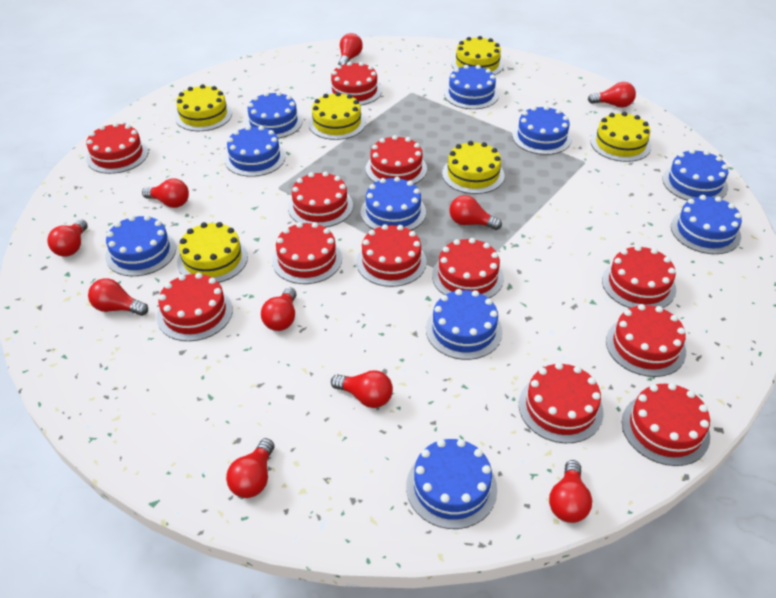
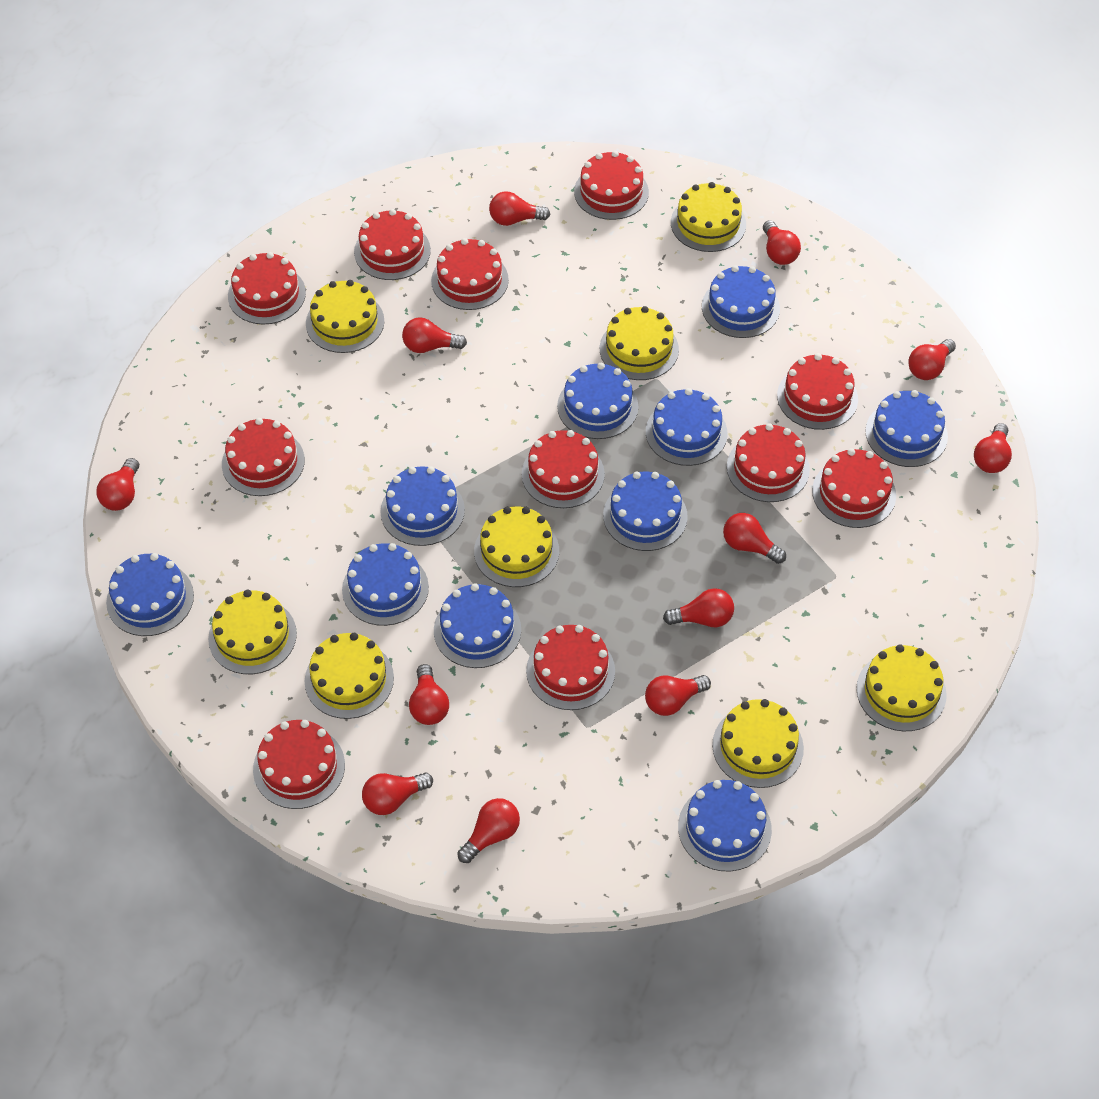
red cake: [86,122,148,174] [157,273,233,341] [272,222,342,284] [288,171,353,227] [327,62,382,106] [356,224,427,287] [366,135,427,184] [432,238,504,298] [519,363,604,443] [602,245,676,308] [606,304,686,377] [622,383,710,466] = 12 -> [222,418,305,496] [228,252,306,325] [253,720,345,809] [354,209,431,280] [431,238,509,310] [522,430,605,508] [526,625,615,710] [574,151,649,220] [727,423,810,502] [777,353,858,430] [812,448,896,528] = 11
red light bulb: [47,219,88,257] [88,278,148,316] [142,178,189,208] [226,438,274,498] [261,288,297,331] [331,370,393,408] [338,33,363,65] [450,195,502,230] [549,460,592,523] [588,82,636,108] = 10 -> [96,458,139,511] [362,773,433,815] [402,317,467,353] [409,664,449,725] [457,798,520,863] [489,191,550,226] [645,675,711,716] [663,588,734,627] [723,513,786,564] [763,220,801,265] [908,339,956,380] [974,423,1012,473] = 12
yellow cake: [175,84,232,131] [177,222,248,283] [308,92,366,140] [442,141,505,194] [451,36,504,75] [590,112,651,162] = 6 -> [208,590,297,674] [305,633,394,719] [306,280,385,353] [474,506,559,587] [600,306,679,380] [671,182,746,252] [712,699,804,788] [856,644,947,731] = 8

